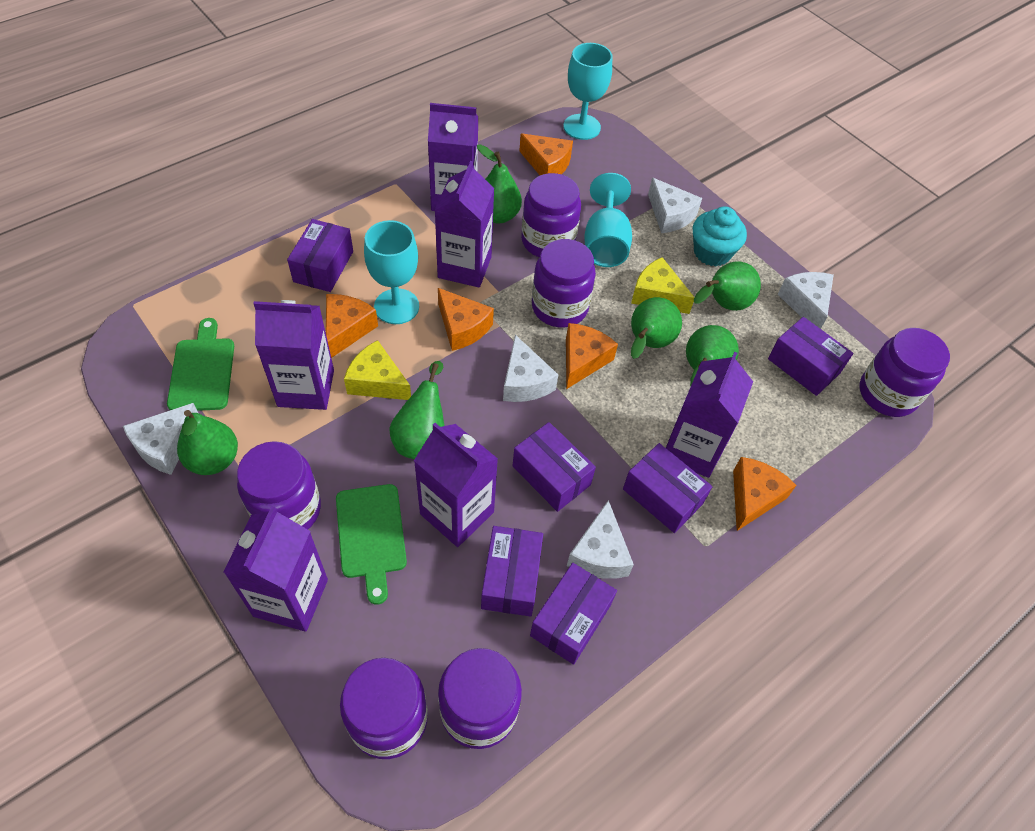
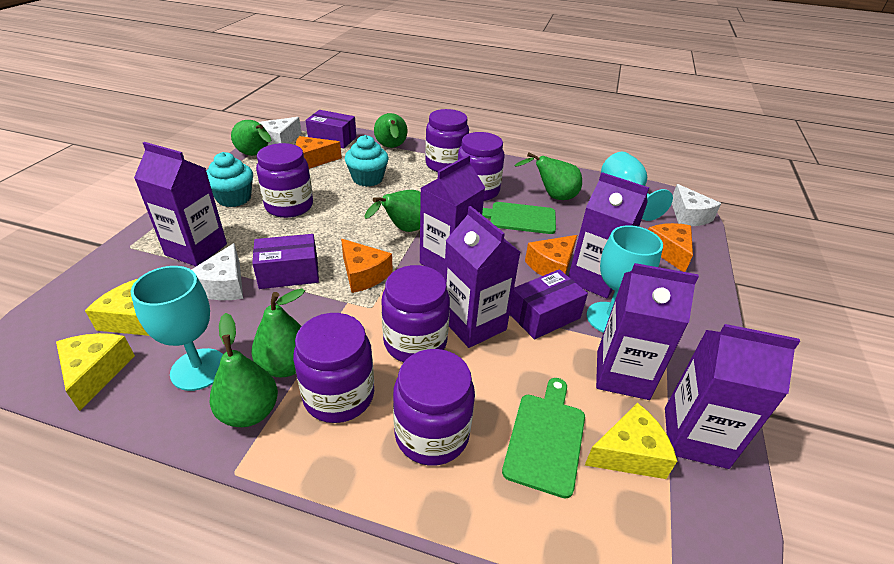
orange cheese: [326,294,378,358] [438,288,494,351] [519,133,573,175] [566,323,618,389] [733,457,797,531] = 5 -> [296,136,342,169] [341,239,393,293] [525,235,577,276] [648,223,693,272] = 4
purple box: [287,219,353,292] [481,526,543,617] [512,422,596,512] [530,563,617,665] [623,443,713,533] [768,317,853,396] = 6 -> [252,234,319,289] [306,110,356,148] [510,269,588,339] = 3
turquoise cupcake: [693,206,747,266] = 1 -> [206,152,253,207] [345,135,389,187] = 2
white cheese: [123,403,198,475] [503,335,558,402] [567,500,634,579] [648,178,702,233] [778,272,834,329] = 5 -> [191,243,243,300] [258,117,301,145] [672,184,721,226] = 3
yellow cheese: [344,340,411,400] [631,257,695,314] = 2 -> [56,333,135,411] [85,279,150,336] [585,403,677,479] = 3

